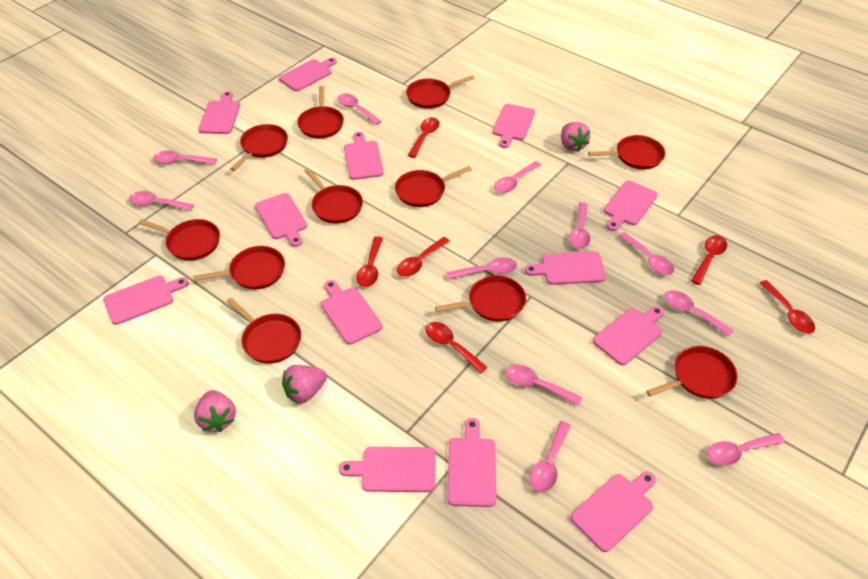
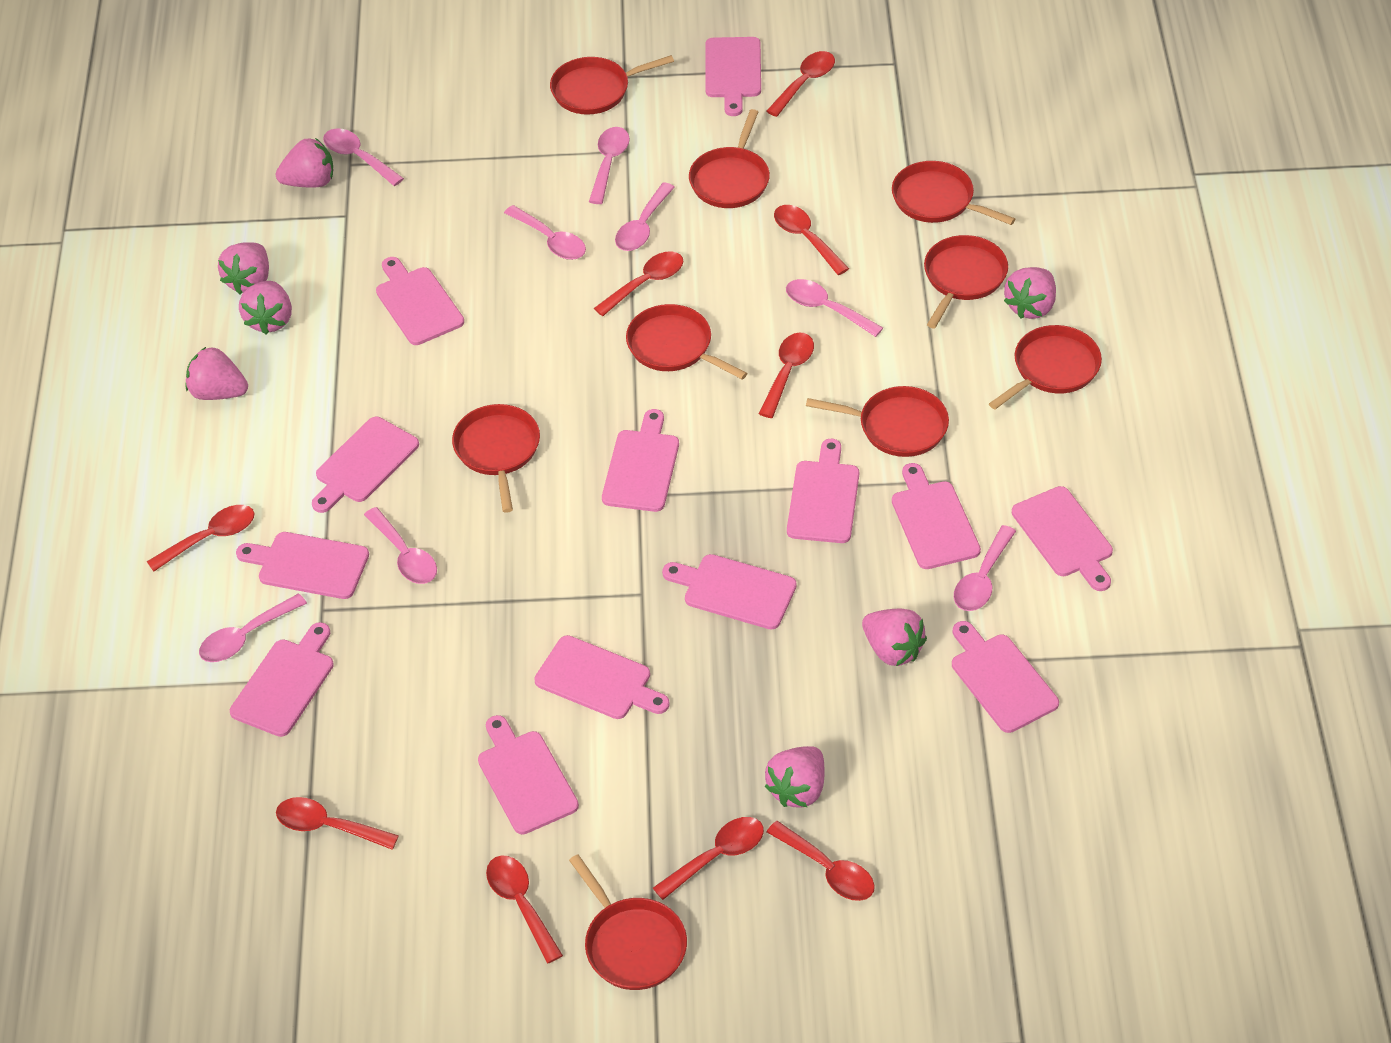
pink spoon: [129,191,194,211] [153,151,217,164] [338,93,382,125] [446,257,517,280] [494,161,541,193] [505,364,582,406] [530,421,571,492] [569,202,590,249] [619,232,674,275] [664,290,734,337] [707,433,785,466] = 11 -> [199,594,307,662] [323,128,404,186] [364,507,437,584] [504,205,586,260] [589,127,630,204] [615,182,675,251] [786,279,883,337] [954,525,1016,611] = 8
pink strawberry: [194,390,236,432] [282,365,327,403] [561,122,590,152] = 3 -> [186,347,248,400] [218,242,269,294] [239,281,292,335] [276,138,333,187] [765,746,824,807] [862,609,927,666] [1004,267,1056,319] = 7
red pan: [138,219,220,261] [193,246,285,290] [226,298,301,364] [230,124,288,171] [297,86,344,139] [304,168,363,224] [395,166,472,207] [406,75,474,109] [435,275,526,322] [588,135,665,170] [646,346,738,399] = 11 -> [452,404,540,513] [550,55,674,115] [569,854,687,990] [626,304,747,379] [689,109,770,208] [806,386,949,457] [892,161,1015,225] [924,235,1008,328] [989,325,1102,409] = 9
red spoon: [356,236,383,287] [396,237,450,277] [408,117,440,158] [425,322,487,374] [691,235,727,285] [759,280,815,334] = 6 -> [147,505,255,572] [276,797,399,850] [486,855,563,964] [594,251,683,316] [653,817,764,900] [759,332,814,418] [766,51,835,117] [767,821,875,901] [774,205,849,275] = 9

